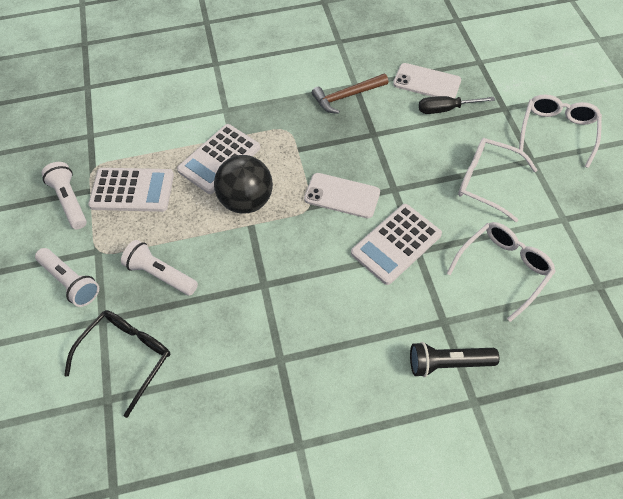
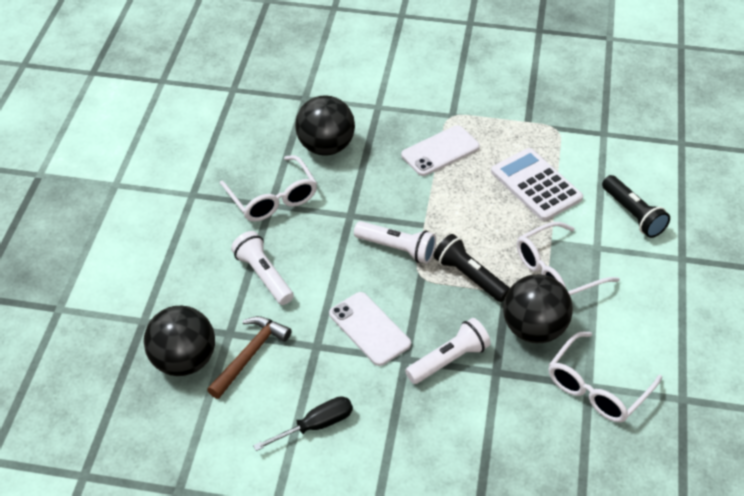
black ball: [214,155,273,214] = 1 -> [144,306,215,376] [295,95,355,156] [503,274,573,343] = 3
black flashlight: [410,342,499,377] = 1 -> [434,234,510,302] [602,175,670,238] = 2
black glasses: [64,310,171,418] = 1 -> none = 0
white calculator: [88,168,174,212] [177,124,260,194] [351,204,442,285] = 3 -> [491,148,583,221] = 1

